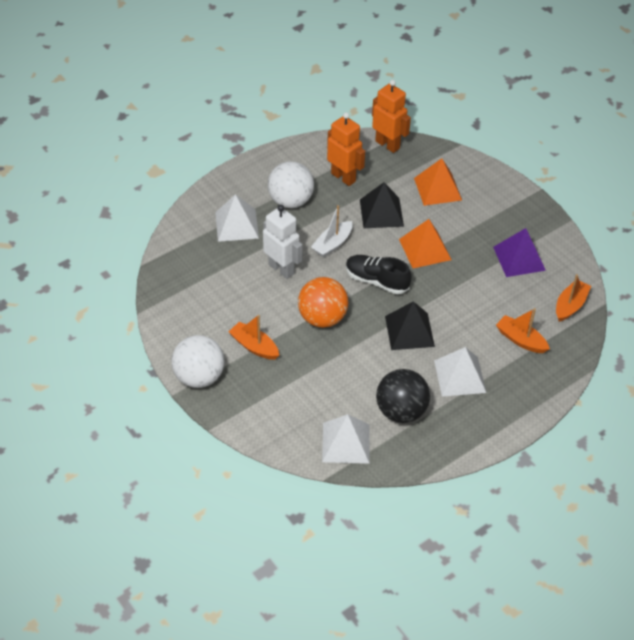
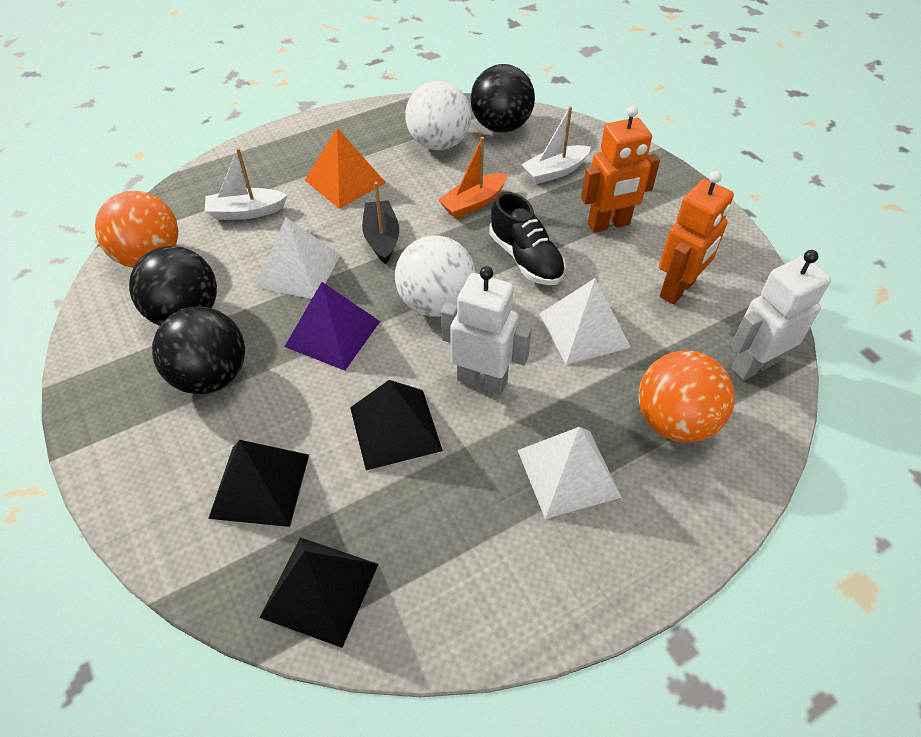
black ball: [376,369,430,423] = 1 -> [129,246,217,326] [152,306,245,394] [470,64,535,133] = 3
black boat: none = 0 -> [362,182,399,264] = 1
black pyramid: [360,182,404,228] [385,301,435,350] = 2 -> [208,440,309,527] [259,538,378,648] [350,380,443,470] = 3
orange ball: [298,277,349,328] = 1 -> [95,191,178,268] [638,350,735,442] = 2
orange boat: [229,315,279,360] [496,308,550,353] [556,274,591,322] = 3 -> [438,137,507,218] = 1
orange pyramid: [399,219,451,268] [414,158,462,206] = 2 -> [305,128,386,209] = 1
white boat: [311,205,353,258] = 1 -> [205,148,288,220] [521,106,591,184] = 2
white robot: [263,205,303,279] = 1 -> [441,266,532,395] [731,250,831,380] = 2

